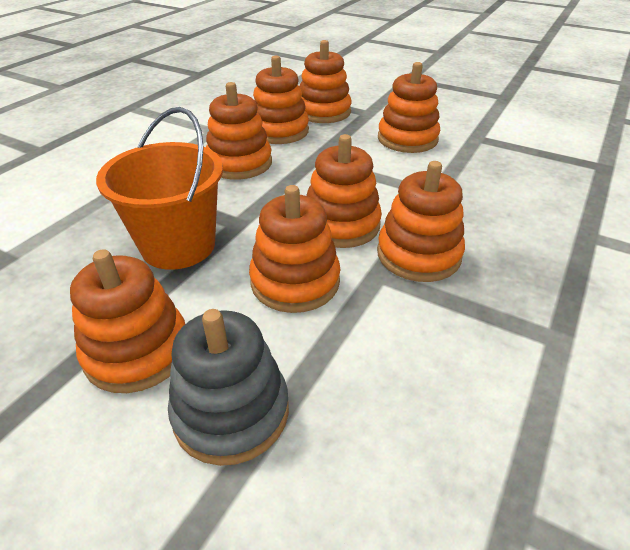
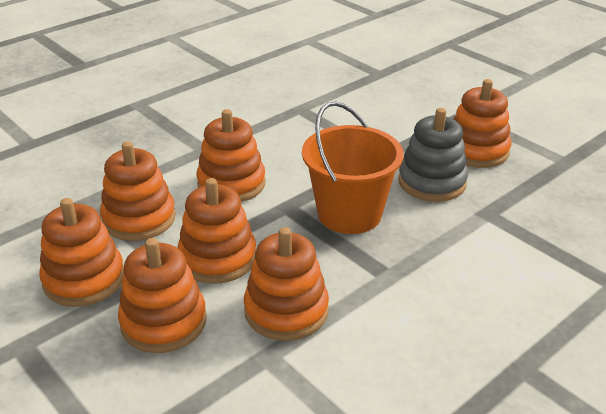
orange stacking toy: [70,249,185,393] [206,82,272,180] [249,185,341,313] [253,55,309,144] [299,40,351,123] [307,134,382,248] [377,161,465,282] [378,62,440,153] = 8 -> [39,198,124,307] [100,141,176,241] [118,238,207,353] [177,178,256,284] [197,109,266,202] [244,227,329,341] [453,79,511,168] = 7

